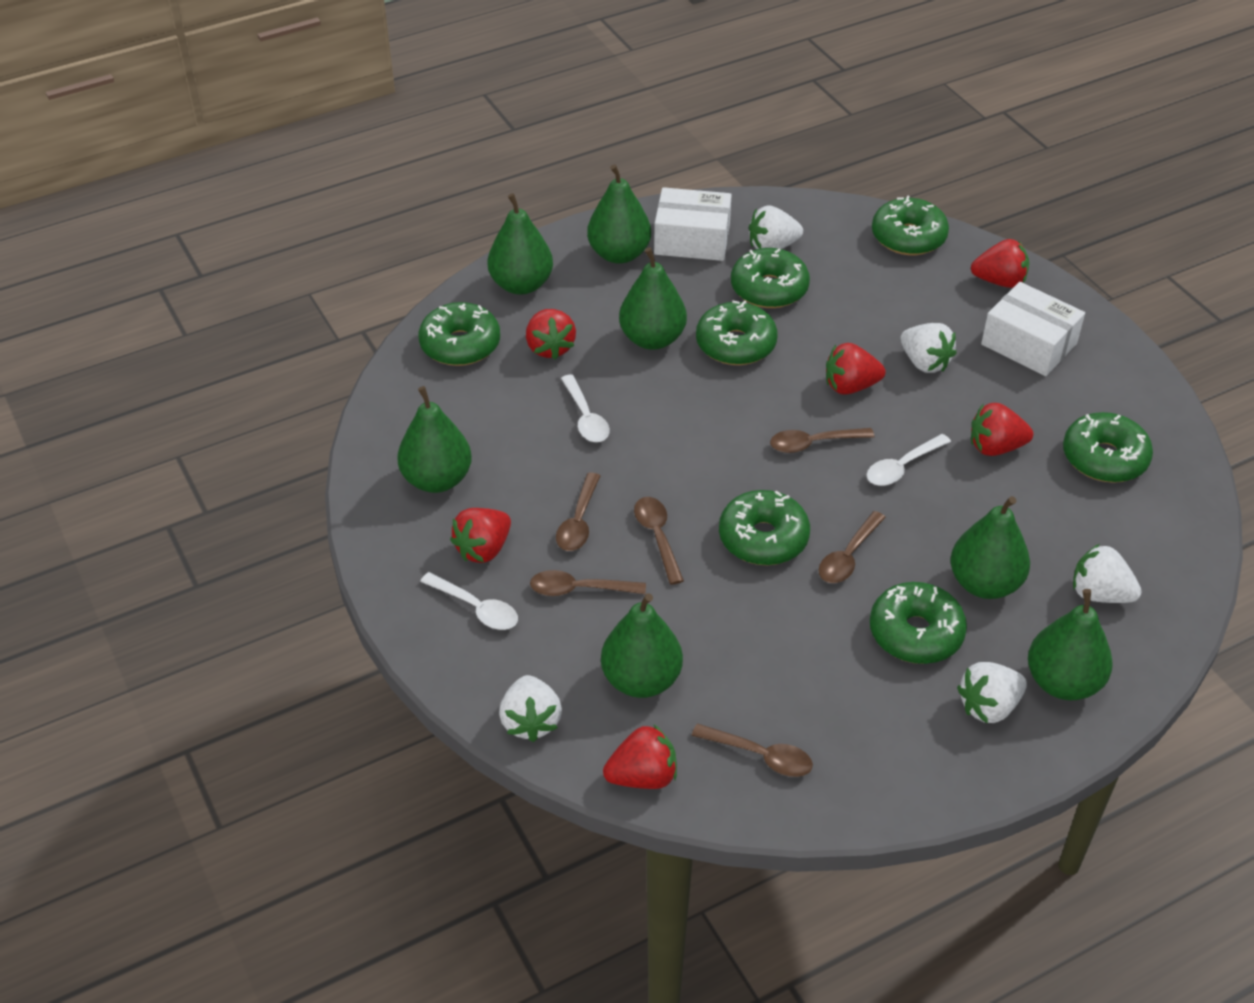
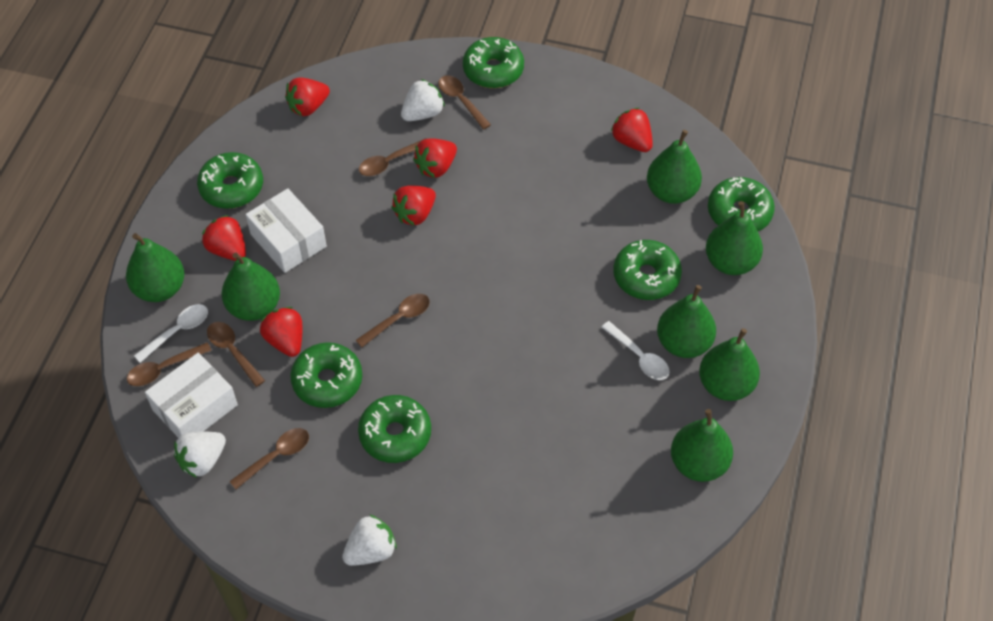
green donut: [418,302,500,366] [696,300,778,365] [719,490,810,565] [731,248,810,308] [870,582,967,664] [872,195,949,255] [1063,412,1153,483] = 7 -> [197,152,263,209] [290,342,362,408] [358,395,431,463] [463,37,524,88] [613,240,682,300] [708,177,775,231] = 6
white spoon: [420,572,518,630] [561,375,609,442] [867,434,951,486] = 3 -> [134,304,208,363] [601,321,670,380] = 2
white strawberry: [499,675,562,742] [749,205,803,249] [901,323,957,373] [957,662,1027,723] [1073,544,1142,603] = 5 -> [174,432,226,478] [342,514,397,566] [401,79,445,121] = 3

